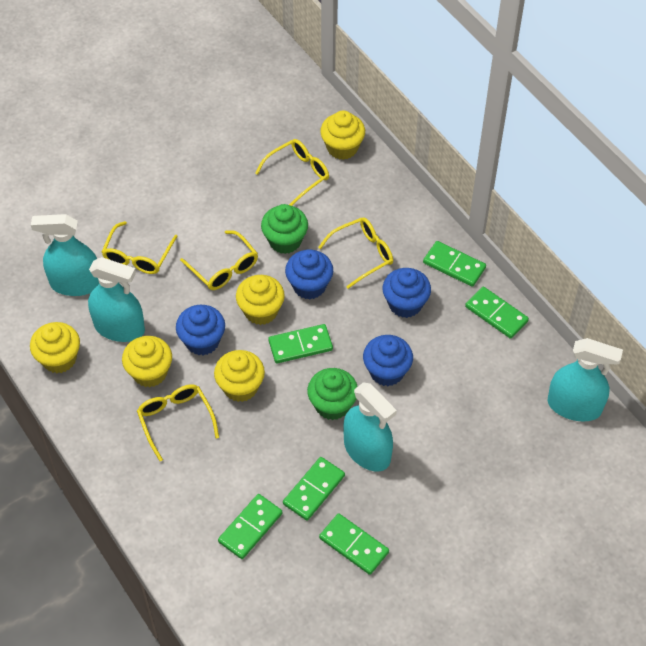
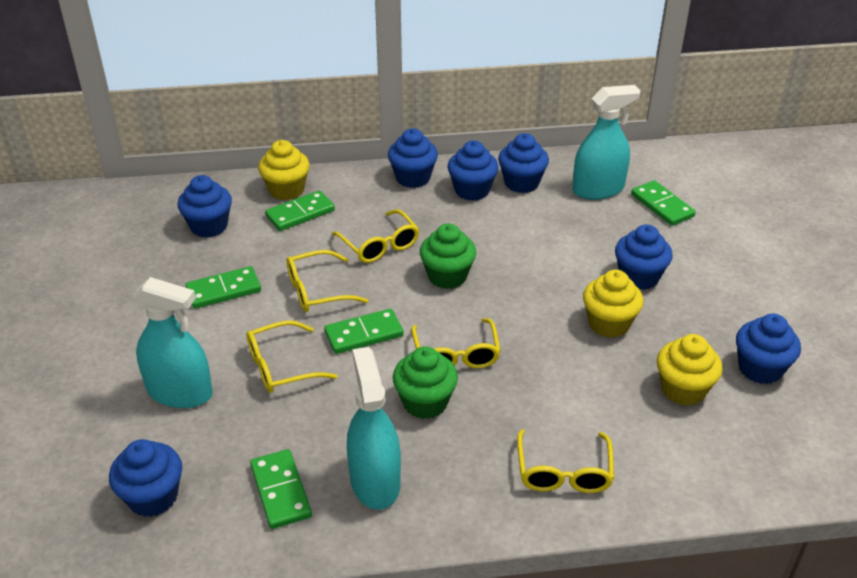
blue cupcake: [176,305,225,355] [285,249,333,299] [363,335,413,386] [383,268,431,318] = 4 -> [109,439,182,517] [178,175,232,238] [388,128,438,188] [448,140,499,201] [498,133,549,193] [615,224,673,290] [736,314,801,384] = 7
green domino: [218,494,282,559] [268,324,333,363] [283,457,345,521] [319,513,389,575] [423,241,486,287] [465,286,529,339] = 6 -> [185,266,261,309] [250,449,312,529] [265,191,335,231] [324,309,404,354] [631,180,696,226] = 5
turquoise spray bottle: [31,214,99,296] [88,257,145,342] [343,382,397,472] [548,338,623,422] = 4 -> [133,277,213,408] [347,347,401,510] [572,85,641,200] = 3
yellow cupcake: [30,322,80,373] [122,336,172,387] [214,350,265,402] [236,275,285,325] [320,110,365,160] = 5 -> [258,140,310,200] [583,270,643,338] [657,334,722,406] = 3

